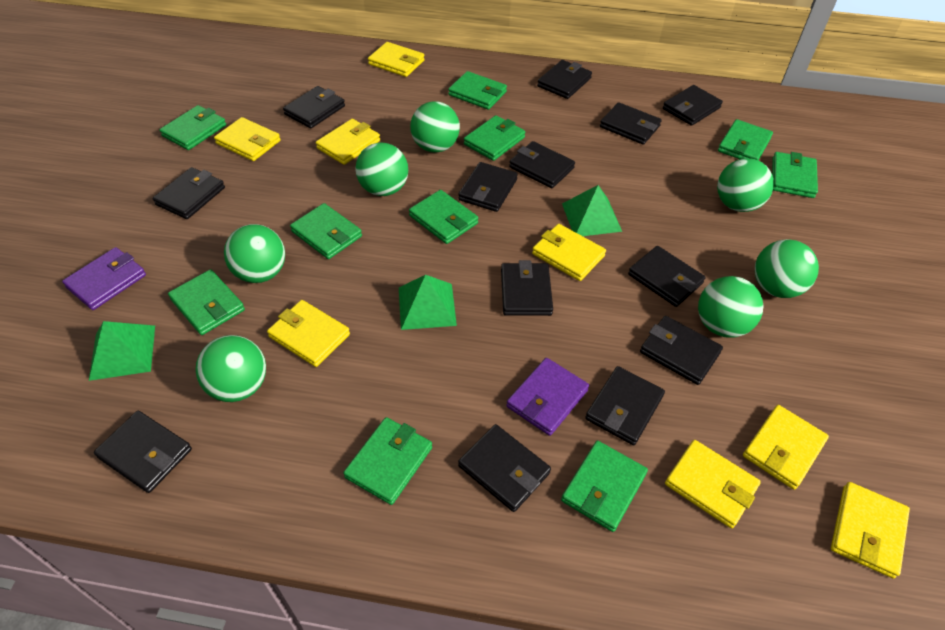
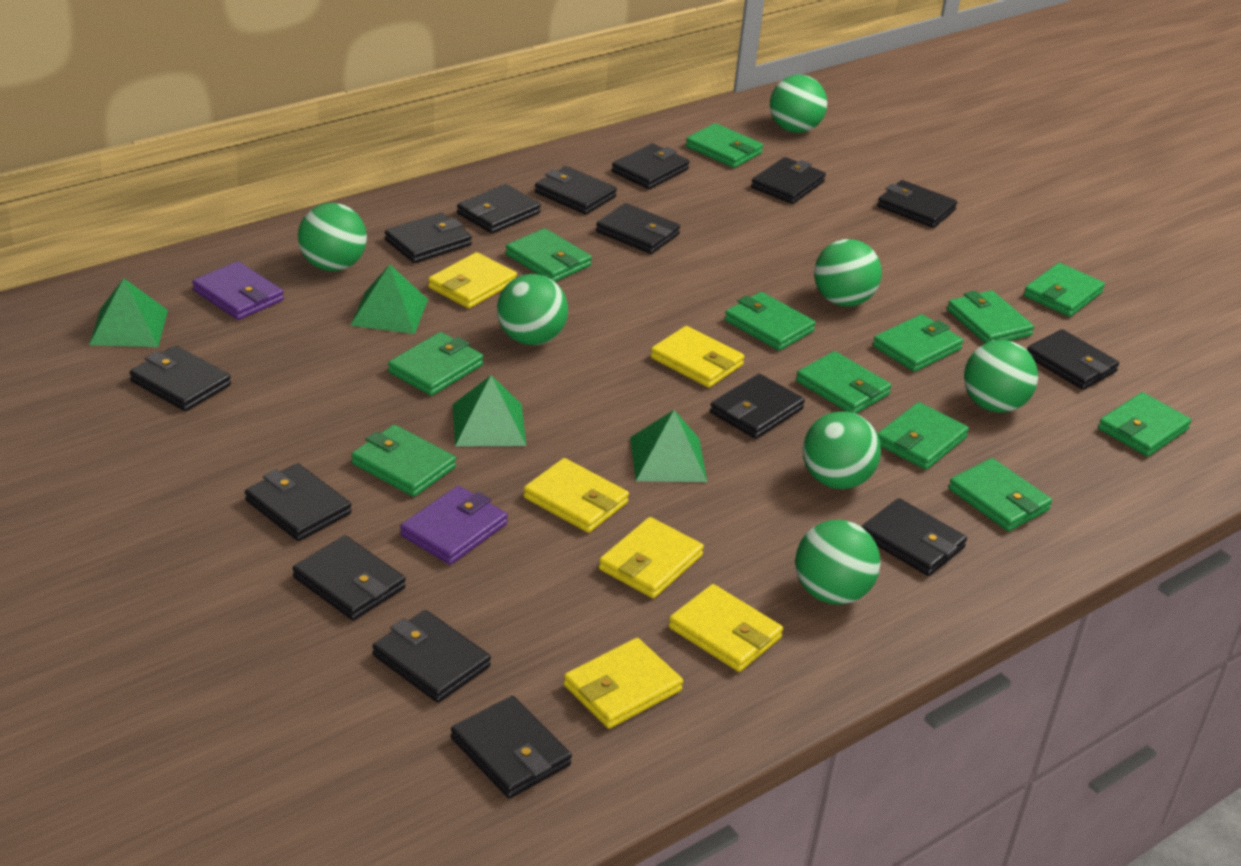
black wallet: [94,411,192,493] [153,167,225,219] [283,86,345,128] [458,162,518,212] [458,424,551,512] [501,260,553,316] [509,141,575,188] [537,60,592,99] [585,366,665,445] [600,102,662,145] [628,246,706,307] [640,316,723,385] [663,85,723,126] = 13 -> [130,345,231,411] [245,463,351,541] [293,536,406,620] [372,610,491,703] [385,213,472,263] [451,696,572,799] [457,184,541,234] [535,166,617,215] [596,203,680,254] [612,143,689,189] [710,374,805,439] [751,157,826,204] [862,498,967,576] [877,180,957,228] [1027,329,1119,390] = 15
green pyramid: [89,321,155,381] [399,275,457,330] [562,185,622,236] = 3 -> [89,278,168,347] [350,264,428,334] [453,375,526,447] [630,410,707,482] = 4
green wallet: [160,105,226,150] [168,269,245,335] [290,203,362,259] [343,417,432,505] [409,190,478,244] [448,71,507,110] [464,115,525,161] [561,441,648,532] [718,119,773,161] [772,152,818,198] = 10 -> [351,425,456,497] [388,332,484,396] [505,228,592,282] [686,123,763,168] [725,292,816,351] [796,351,892,414] [873,314,963,372] [877,402,969,470] [947,290,1034,344] [948,458,1052,531] [1024,263,1105,317] [1098,392,1192,457] = 12
yellow wallet: [214,117,281,161] [267,300,350,367] [316,119,380,165] [368,42,425,77] [532,224,606,281] [665,440,761,528] [743,405,829,490] [831,482,910,578] = 8 -> [428,252,517,308] [523,458,629,533] [563,638,683,729] [599,517,704,598] [650,326,745,388] [668,584,783,672] = 6

